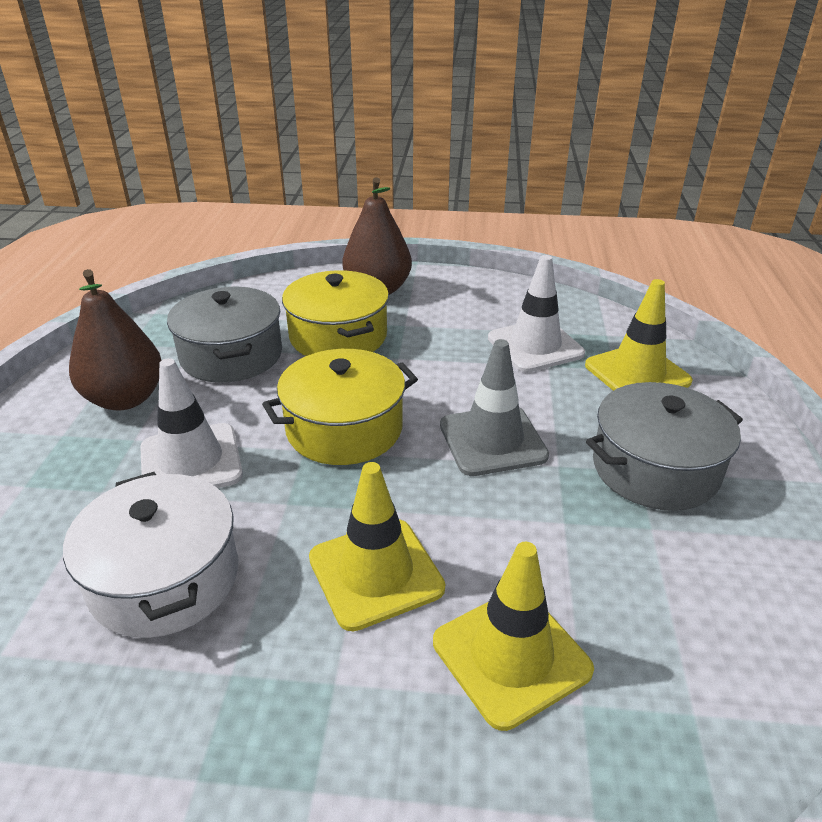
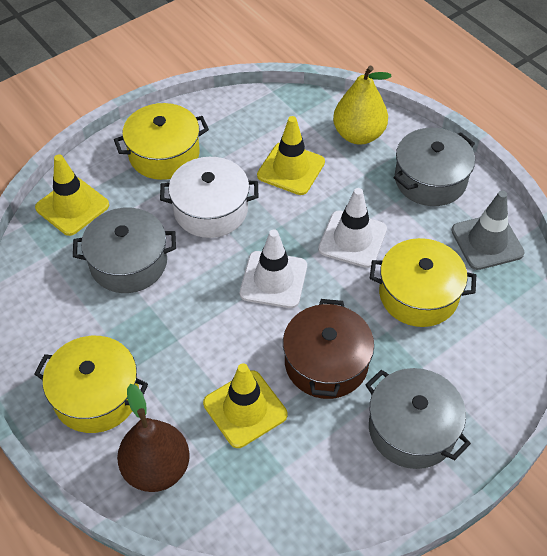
brown pear: [69,269,161,411] [342,177,412,295] = 2 -> [117,384,190,492] = 1
brown pot: none = 0 -> [283,299,374,399] = 1
grey pot: [167,287,282,383] [586,382,743,511] = 2 -> [73,208,176,293] [365,368,471,469] [394,128,475,206] = 3
yellow pear: none = 0 -> [333,66,391,145] = 1
yellow pot: [262,349,418,465] [282,270,389,356] = 2 -> [34,336,148,433] [114,103,209,180] [370,238,476,327] = 3

